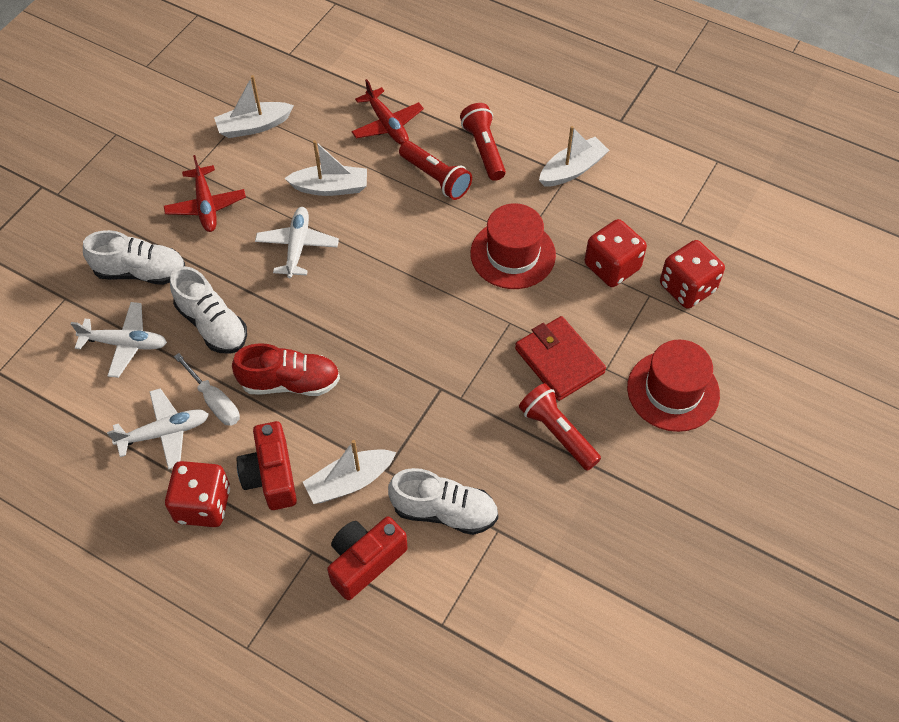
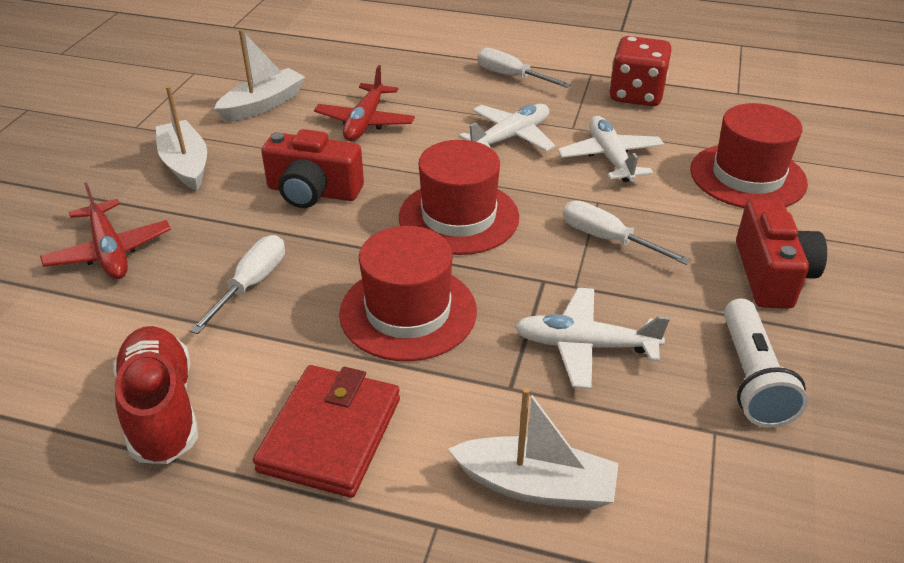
red dice: [165,461,230,527] [584,219,647,287] [660,240,725,309] = 3 -> [609,36,672,106] = 1
red flashlight: [399,141,472,200] [460,103,506,181] [519,383,601,471] = 3 -> none = 0
red hat: [470,203,556,289] [627,339,720,432] = 2 -> [339,226,477,361] [399,140,519,255] [690,103,808,208] = 3
white boat: [214,75,294,138] [284,140,367,196] [303,440,396,504] [539,126,609,187] = 4 -> [156,86,207,190] [214,29,305,122] [448,387,619,510] = 3
white flashlight: none = 0 -> [724,298,808,427] = 1
white screwdriver: [174,353,240,426] = 1 -> [190,235,285,334] [477,48,571,88] [563,201,691,265] = 3
white shoe: [83,230,185,285] [170,266,247,354] [388,468,498,535] = 3 -> none = 0

